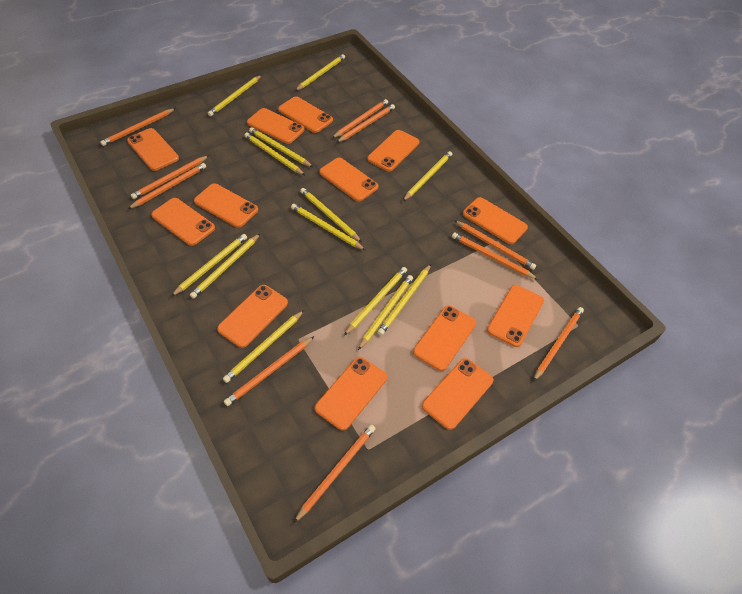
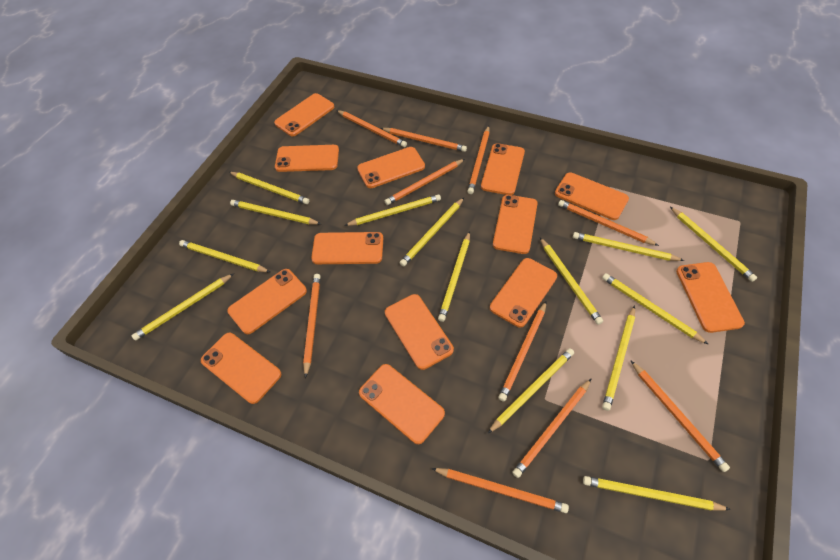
yellow pencil: [171,234,247,296] [190,234,260,299] [208,75,262,116] [223,310,304,383] [244,132,305,175] [249,127,313,167] [291,204,365,250] [295,54,345,91] [300,188,362,242] [344,267,407,335] [358,275,413,350] [377,264,431,336] [403,151,452,201] = 13 -> [132,274,233,341] [179,240,270,272] [229,172,309,204] [230,200,321,225] [344,194,441,226] [400,198,464,266] [438,231,470,322] [487,348,574,434] [540,238,603,325] [573,232,685,261] [583,476,731,511] [602,273,708,344] [602,305,635,411] [670,207,757,282] = 14

